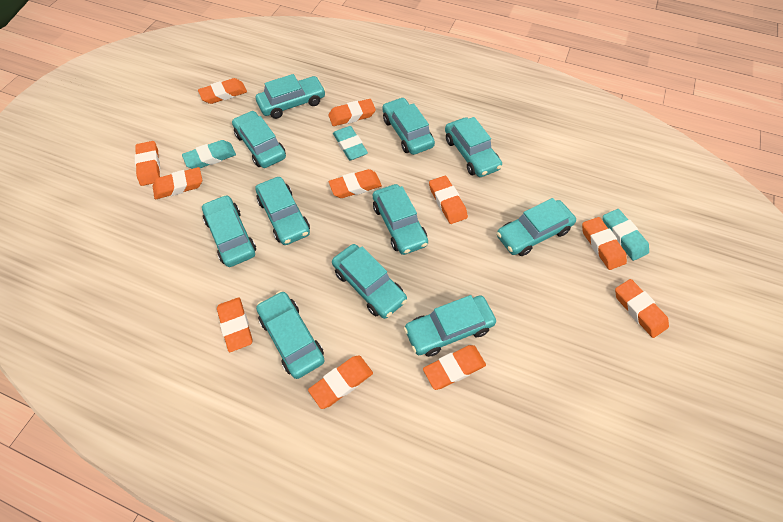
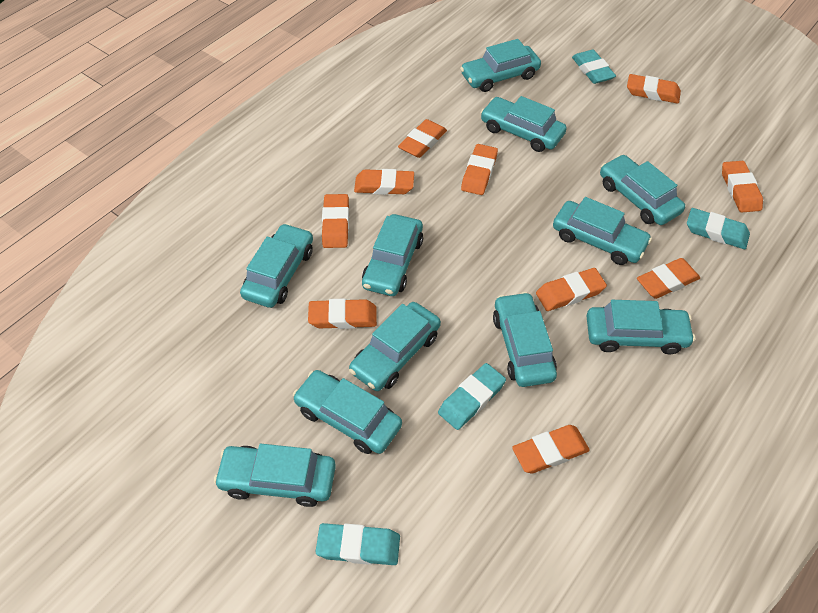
orange eraser: [135,141,160,186] [153,167,202,199] [198,78,247,104] [217,298,253,352] [308,355,373,409] [328,99,376,126] [329,169,382,198] [423,345,486,390] [429,176,468,224] [582,217,627,270] [615,279,669,338] = 11 -> [308,299,377,329] [322,194,349,248] [354,169,414,195] [398,119,447,158] [461,144,498,195] [512,425,590,474] [536,268,607,311] [627,74,681,104] [637,258,700,299] [722,161,763,213] = 10
turquoise eraser: [182,140,236,169] [333,126,368,161] [603,209,649,261] = 3 -> [316,523,400,565] [438,363,506,430] [572,50,616,84] [687,208,750,249] = 4

